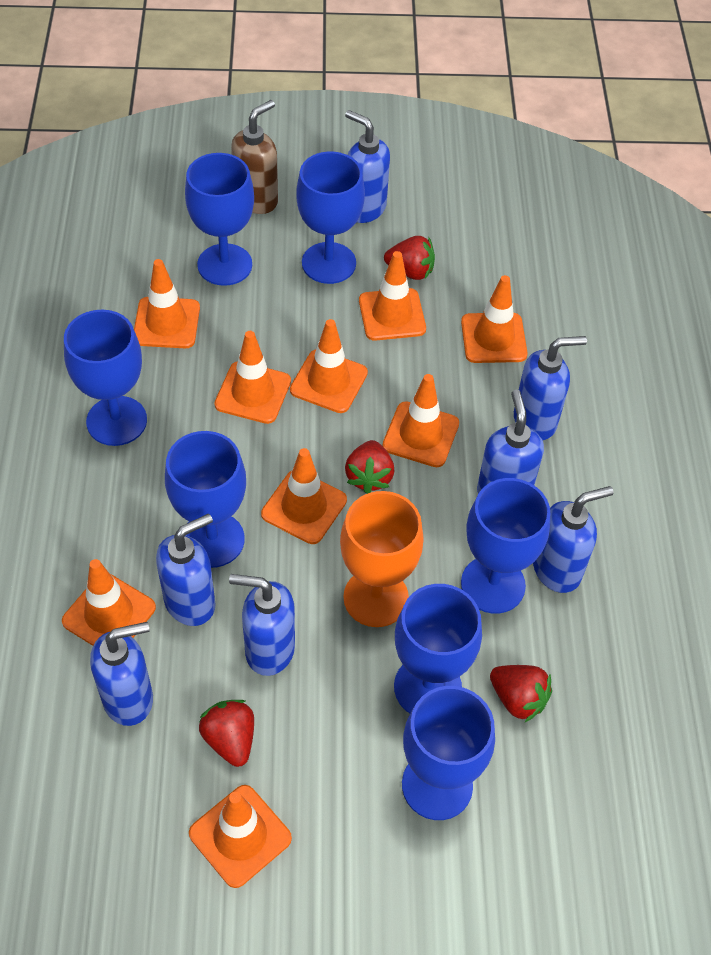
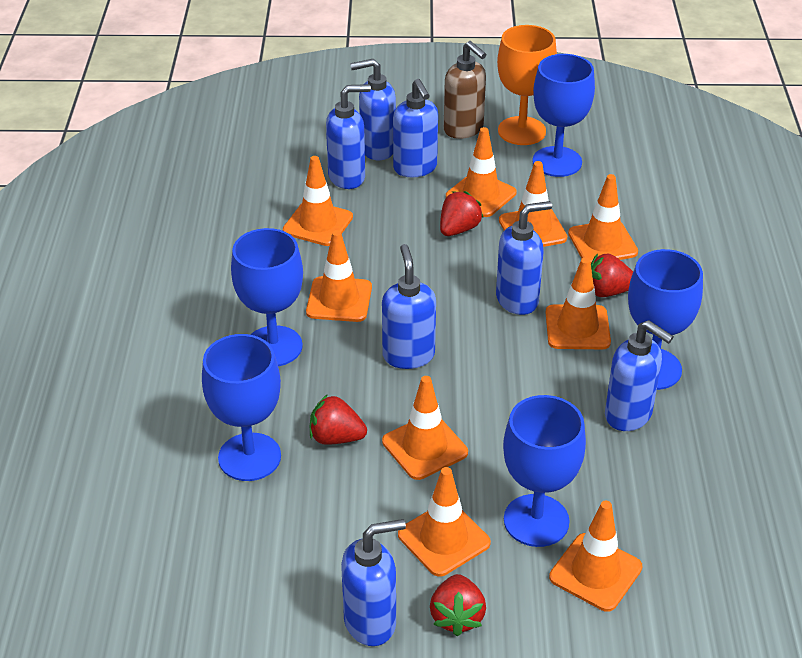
blue goblet: [64,310,147,446] [165,431,246,568] [185,153,254,286] [296,152,365,284] [394,584,482,713] [402,686,495,820] [461,478,550,614] = 7 -> [202,334,281,481] [231,228,303,366] [503,395,586,547] [532,54,595,177] [628,249,703,390] = 5

